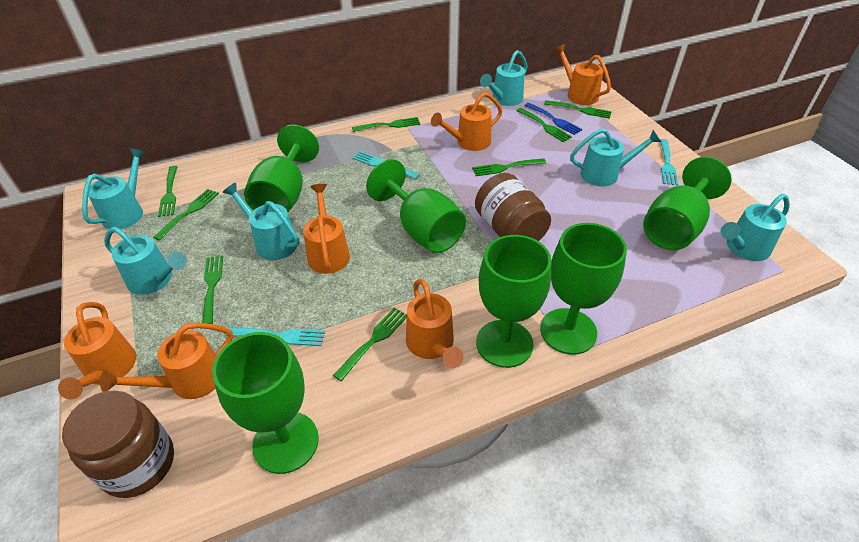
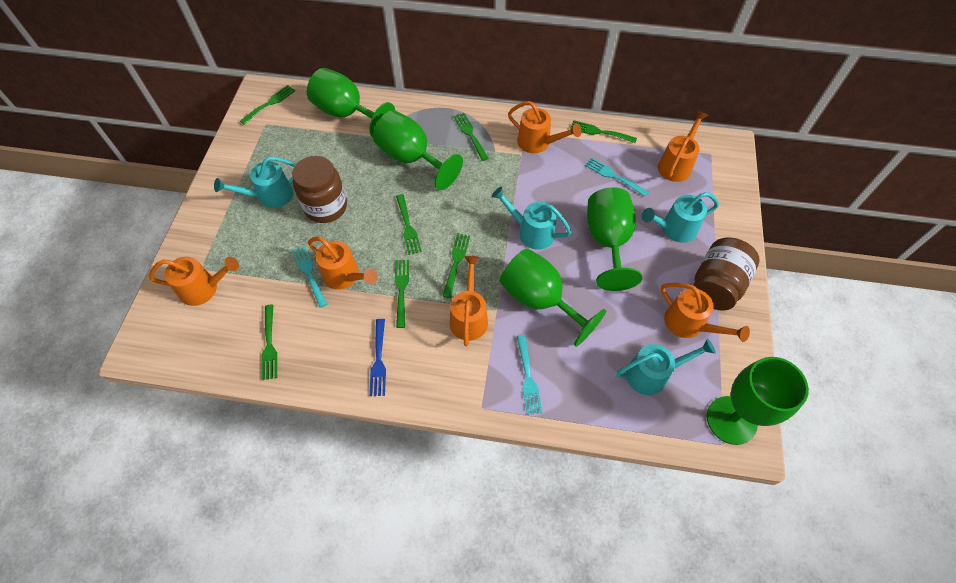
green fork: [153,189,219,241] [158,166,178,217] [202,256,223,324] [333,308,407,381] [352,117,420,132] [472,158,546,176] [516,108,572,142] [544,100,612,119] = 8 -> [240,85,295,125] [262,305,277,380] [395,260,409,328] [396,194,422,255] [443,233,470,298] [454,113,489,161] [570,120,637,143] = 7
green goblet: [212,332,319,474] [244,124,319,212] [366,159,466,253] [476,235,551,368] [540,223,627,355] [643,157,732,250] = 6 -> [307,68,395,137] [373,110,463,190] [500,249,606,347] [587,187,642,291] [707,357,809,445] = 5
turquoise watering can: [82,148,146,229] [104,227,186,295] [223,183,299,260] [480,50,527,106] [570,128,661,186] [721,194,790,261] = 6 -> [214,156,296,208] [491,187,571,250] [616,338,716,395] [642,192,719,243] = 4

